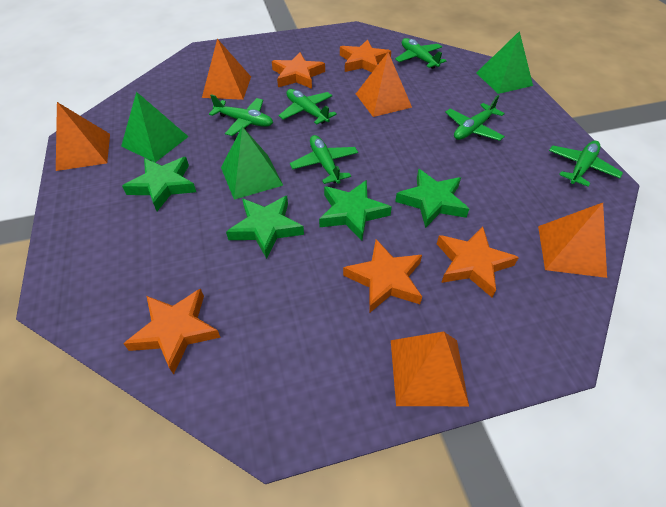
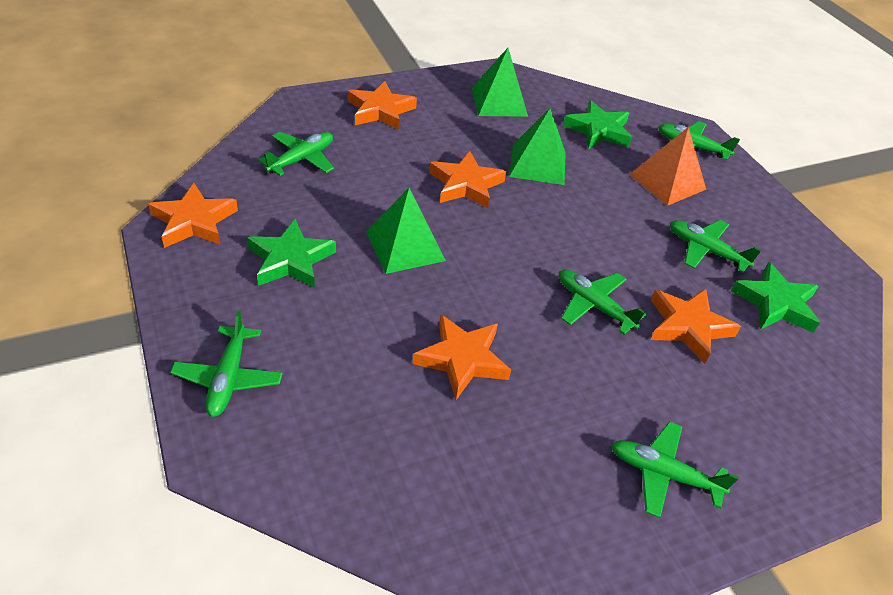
green star: [122,157,196,211] [226,196,304,259] [319,180,392,241] [395,169,469,228] = 4 -> [247,219,336,288] [563,100,632,149] [731,262,820,333] = 3
orange pyramid: [56,102,110,171] [202,39,251,100] [356,52,412,117] [391,332,469,406] [538,203,607,278] = 5 -> [629,127,706,206] = 1

